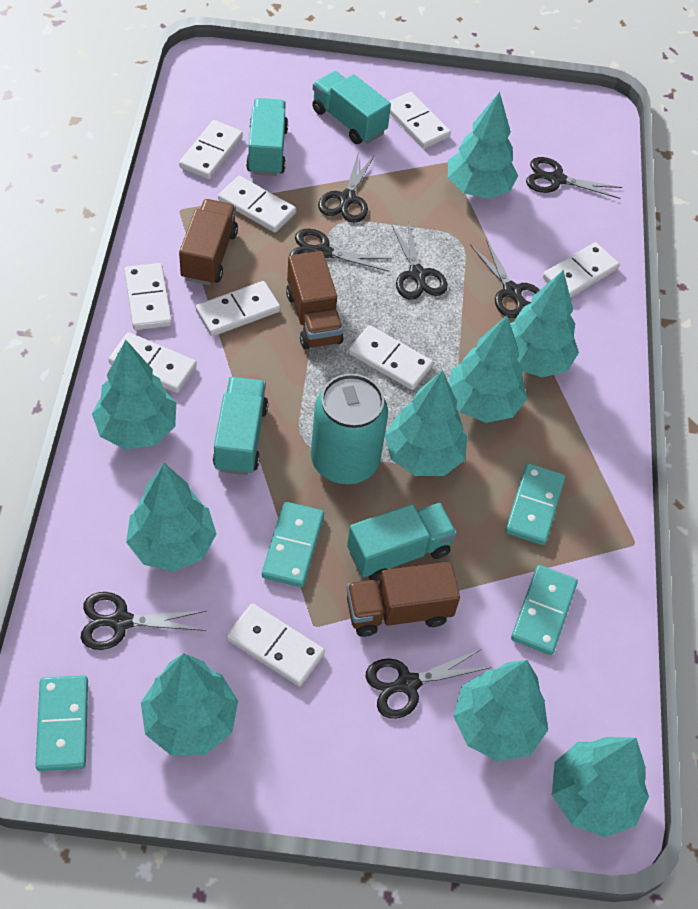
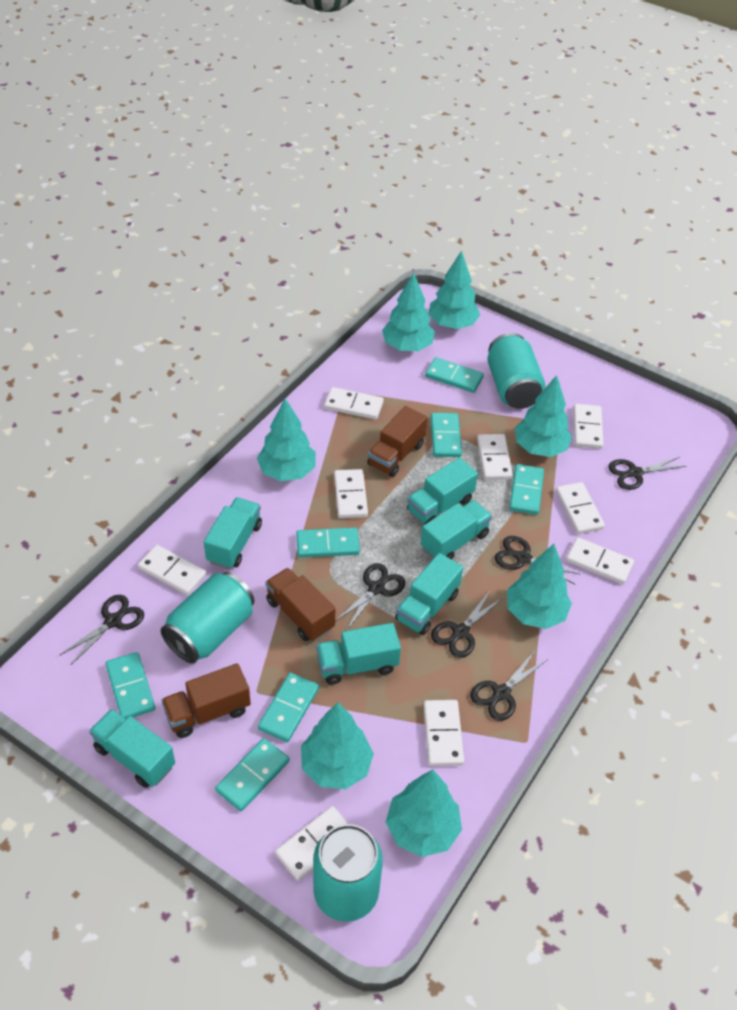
black scissors: [81,592,206,650] [289,229,392,272] [318,151,375,223] [366,649,491,719] [391,221,448,300] [470,239,540,318] [526,157,622,199] = 7 -> [60,595,144,665] [335,563,405,631] [431,591,503,658] [470,651,548,721] [495,536,579,585] [608,457,687,490] = 6
turquoise can: [311,374,388,484] = 1 -> [161,572,254,664] [313,824,383,922] [488,333,545,409] = 3
turquoise domino: [35,675,88,771] [262,502,324,587] [505,463,565,545] [511,565,578,655] = 4 -> [106,652,155,719] [215,738,290,811] [258,673,319,742] [296,527,360,558] [425,357,484,393] [430,413,462,457] [509,464,544,515] = 7
turquoise tree: [92,340,176,449] [126,463,216,571] [141,653,238,755] [385,370,468,476] [448,91,518,199] [448,316,527,423] [453,660,548,762] [510,270,579,378] [552,737,649,837] = 9 -> [257,398,316,481] [301,703,374,789] [382,273,435,351] [386,770,462,857] [428,250,480,329] [507,544,572,629] [515,375,572,457] = 7
turquoise truck: [213,377,268,475] [246,98,288,176] [312,71,391,144] [347,503,457,581] = 4 -> [89,709,175,788] [204,497,262,569] [316,623,401,685] [395,553,463,635] [407,458,478,524] [420,500,492,560] = 6

